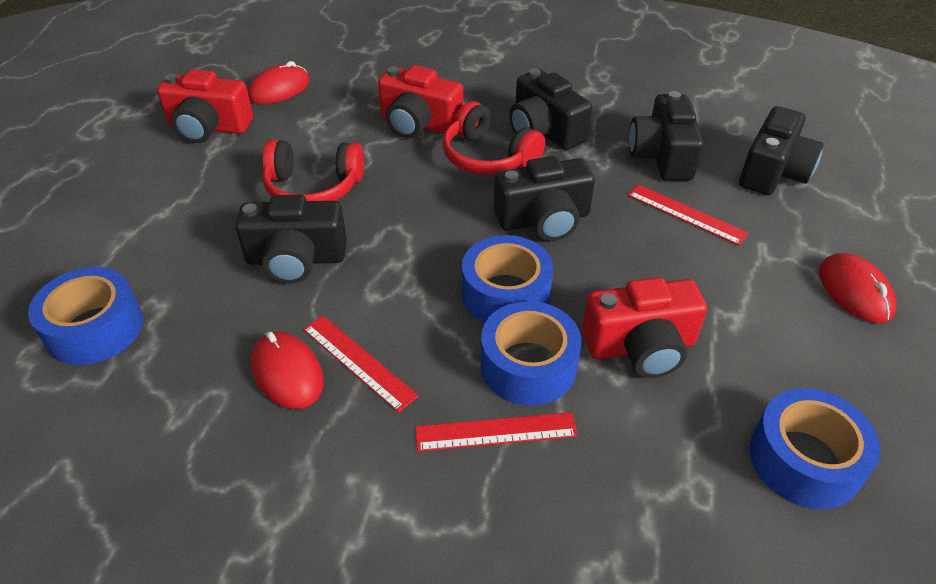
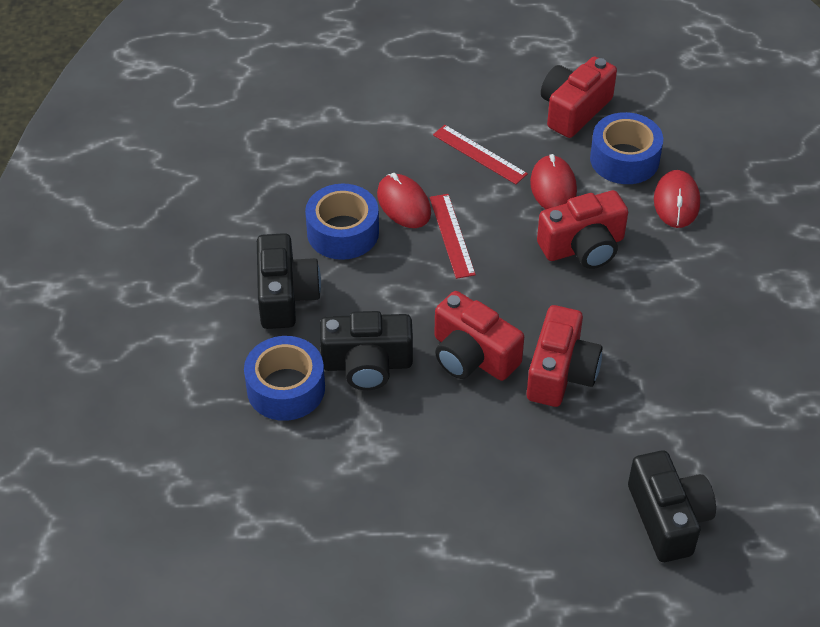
black camera: [235,195,347,284] [494,156,595,241] [509,69,592,150] [629,91,703,181] [739,106,824,195] = 5 -> [257,233,321,329] [320,311,413,390] [628,450,716,562] = 3
blue tape: [28,267,143,365] [462,235,553,323] [481,301,581,406] [749,388,881,510] = 4 -> [244,336,325,421] [305,184,379,260] [590,112,663,184] = 3
red camera: [157,69,253,143] [378,65,463,138] [582,277,707,378] = 3 -> [434,291,524,381] [527,305,603,407] [537,190,628,269] [541,56,617,138] = 4
red headphones: [262,140,364,201] [443,101,545,175] = 2 -> none = 0
red ruler: [303,316,419,412] [415,412,578,452] [628,184,749,246] = 3 -> [430,194,476,279] [433,125,528,184] = 2

